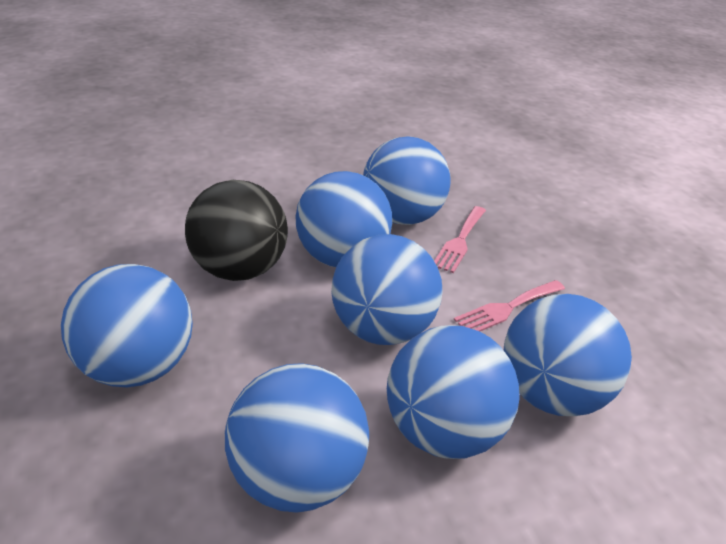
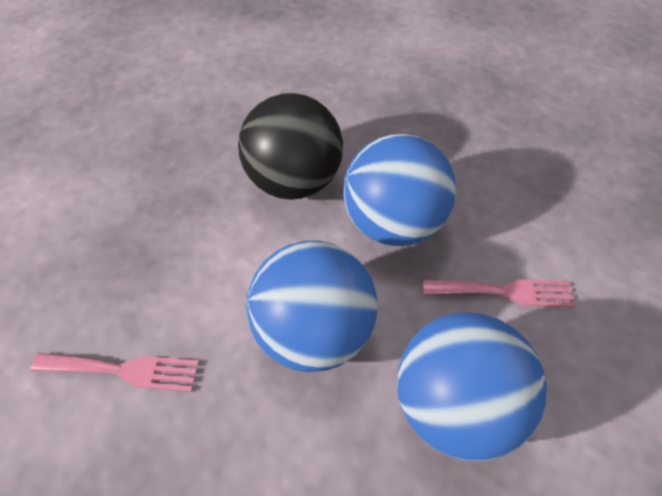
blue ball: [61,264,193,387] [225,363,369,513] [295,171,392,267] [331,234,443,345] [363,136,451,225] [387,325,520,459] [504,294,632,416] = 7 -> [246,241,378,372] [343,134,456,246] [397,312,547,462] = 3

